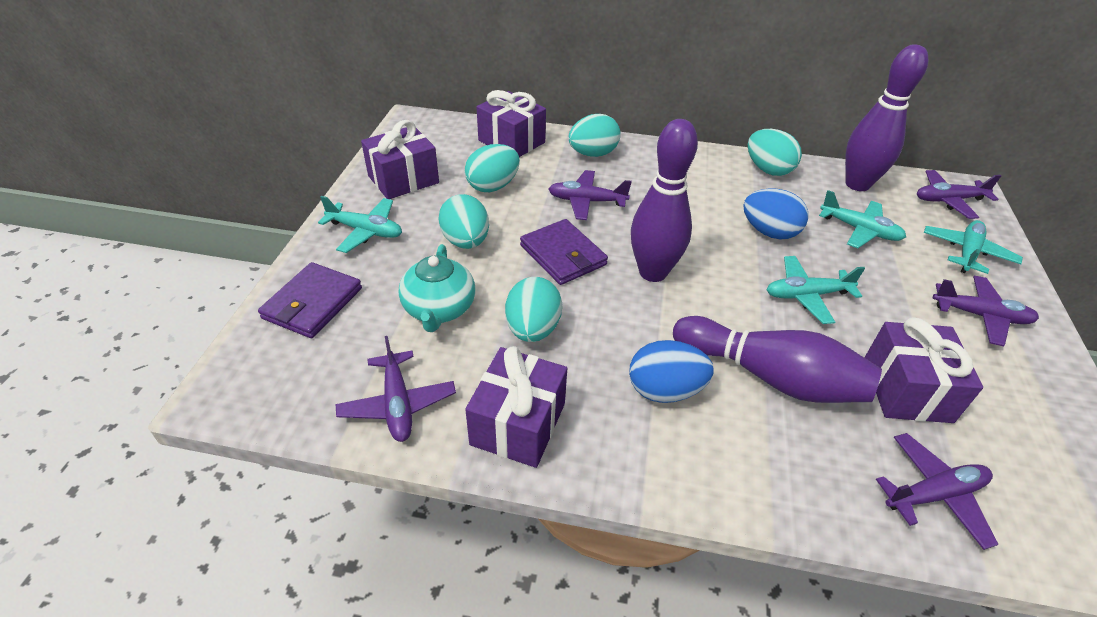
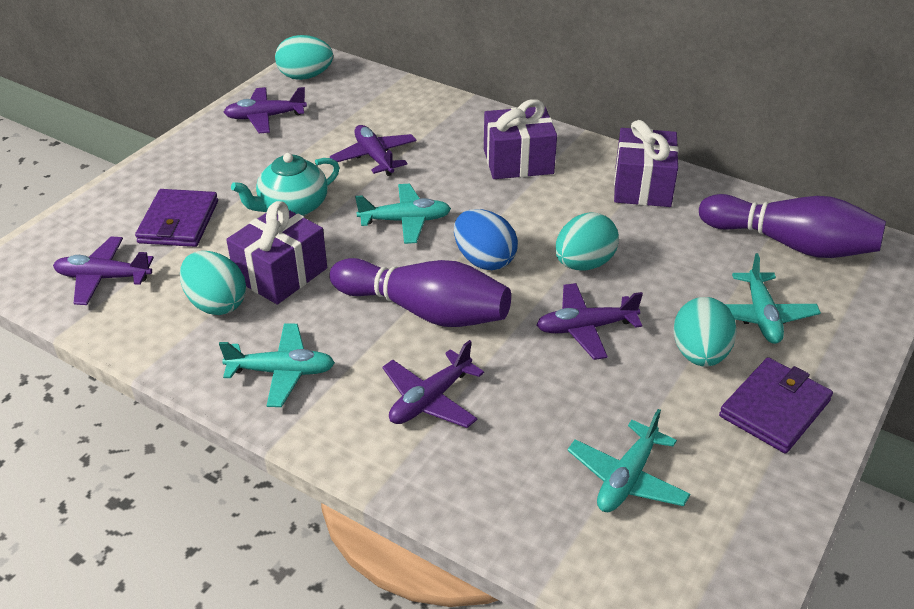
blue egg: [629,340,714,403] [743,188,808,239] = 2 -> [454,209,518,270] = 1
purple bowling pin: [631,119,698,282] [673,316,882,403] [845,45,928,191] = 3 -> [329,258,511,327] [699,194,886,258] = 2
purple gift: [361,120,439,199] [465,346,567,468] [477,90,546,157] [864,317,983,423] = 4 -> [226,201,327,305] [484,99,557,179] [614,120,679,207] = 3
turquoise egg: [438,194,489,249] [465,144,520,192] [505,277,562,342] [569,114,621,157] [748,129,802,176] = 5 -> [180,251,246,315] [275,35,333,80] [555,212,619,271] [674,297,737,366] = 4

